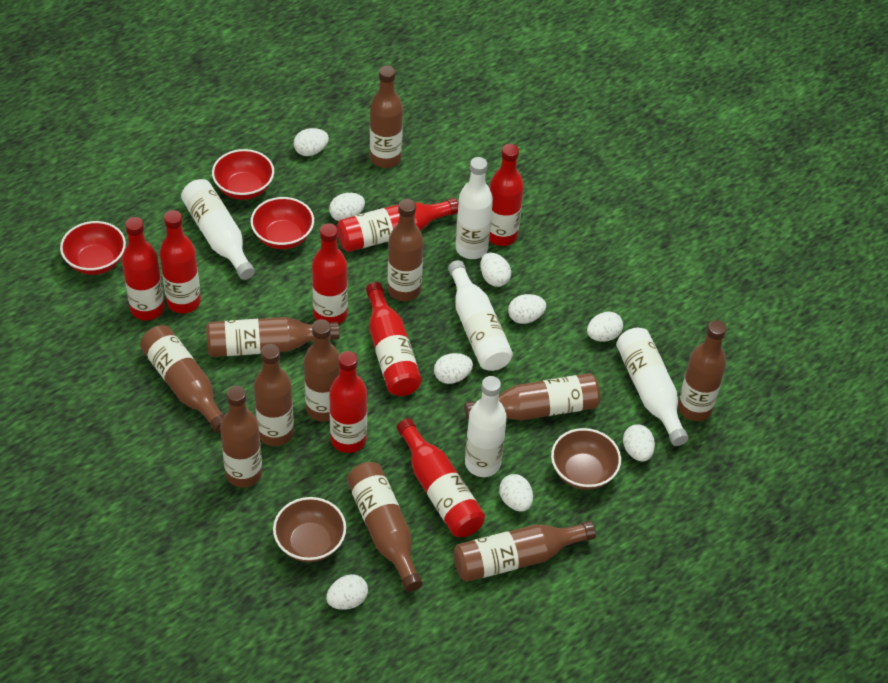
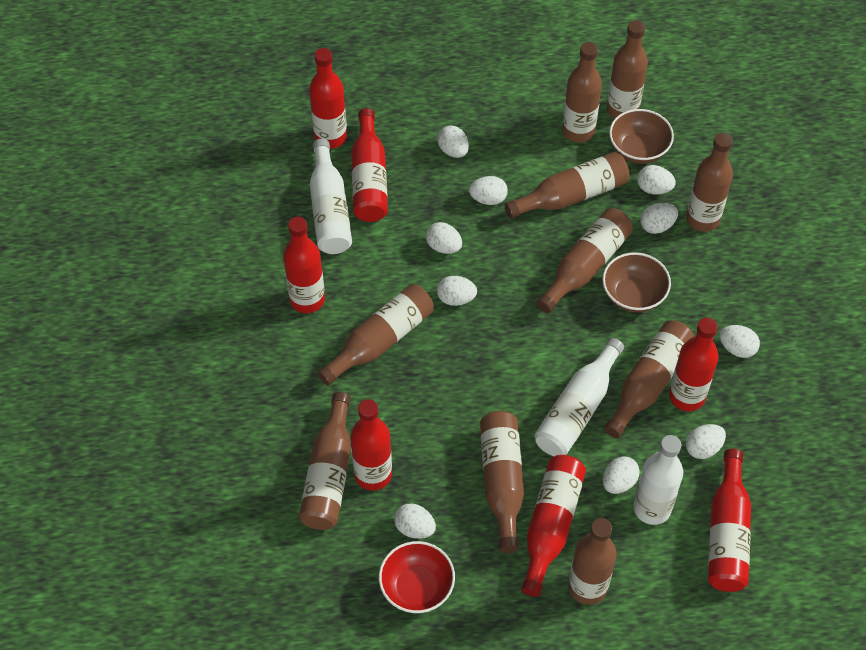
brown bottle: [140,325,224,433] [206,317,340,357] [220,386,262,488] [254,344,294,446] [304,319,340,422] [347,462,423,592] [370,66,403,168] [388,199,424,301] [454,521,596,582] [464,373,600,420] [678,320,727,421] = 11 -> [299,392,351,530] [317,284,434,385] [480,411,524,553] [505,152,629,219] [537,208,633,313] [562,42,602,143] [568,518,617,605] [604,320,694,438] [607,20,648,119] [686,133,733,232] = 10
red bottle: [122,217,165,320] [160,210,201,313] [312,223,348,324] [329,351,367,453] [337,198,458,252] [366,282,422,396] [397,418,485,537] [489,144,524,246] = 8 -> [283,217,325,313] [309,48,347,149] [350,399,392,491] [351,108,388,222] [521,455,586,597] [669,317,718,411] [708,449,751,592] = 7
red bowl: [60,221,126,275] [212,149,274,200] [251,197,314,249] = 3 -> [379,541,455,613] = 1
white bottle: [181,179,255,280] [448,260,513,371] [455,157,493,259] [465,376,507,477] [616,328,689,446] = 5 -> [310,139,352,254] [534,338,624,456] [633,435,683,525] = 3
white egg: [293,128,329,156] [326,574,368,610] [329,193,365,221] [434,353,473,384] [480,253,511,287] [499,474,533,512] [508,294,546,324] [587,311,623,342] [623,424,655,462] = 9 -> [394,503,436,539] [426,222,462,254] [437,125,469,158] [437,276,477,306] [469,176,508,205] [603,456,640,494] [637,165,676,195] [640,203,678,234] [686,424,726,459] [720,325,760,358] = 10

